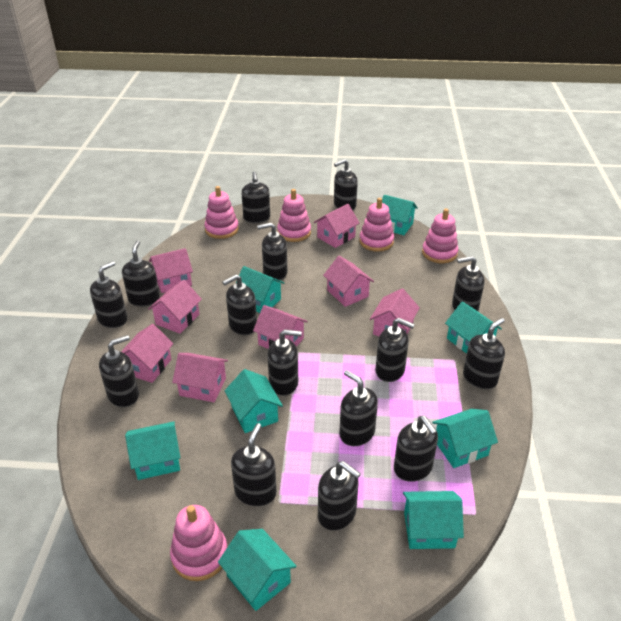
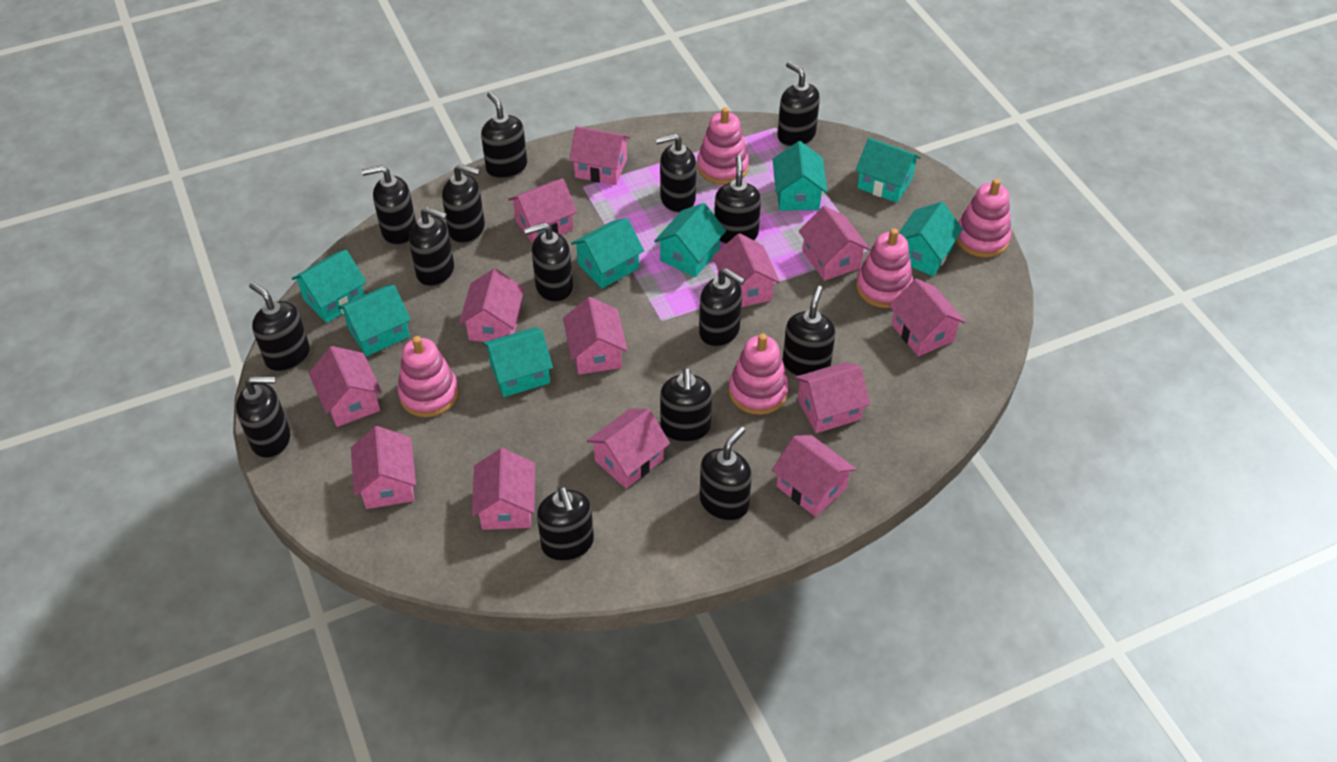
pink house: [121,324,174,383] [148,280,202,334] [149,248,193,293] [172,353,228,402] [253,305,308,349] [314,204,360,248] [323,256,374,307] [370,288,420,336] = 8 -> [309,346,382,427] [351,426,416,509] [459,268,524,342] [472,448,535,530] [508,179,577,244] [563,297,628,375] [569,126,630,185] [587,409,670,489] [712,233,780,307] [772,435,856,517] [794,362,870,433] [799,206,870,281] [889,278,966,357] = 13

